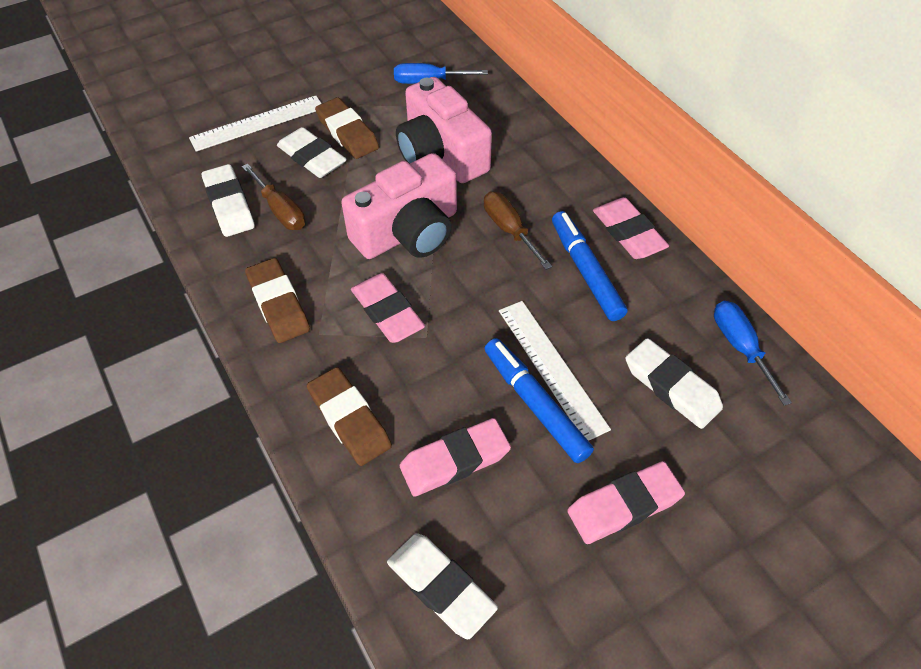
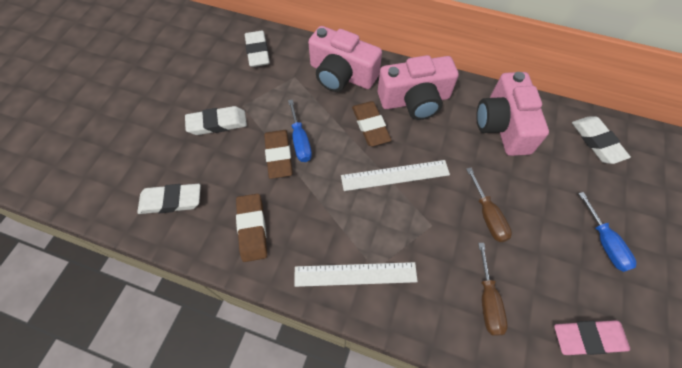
blue marker: [484,338,594,463] [552,211,627,321] = 2 -> none = 0
pink camera: [341,153,457,259] [396,77,492,183] = 2 -> [308,26,382,92] [378,55,459,120] [476,72,549,156] = 3
pink eraser: [351,273,425,343] [400,418,511,497] [567,461,685,544] [593,197,669,259] = 4 -> [554,320,630,355] = 1

